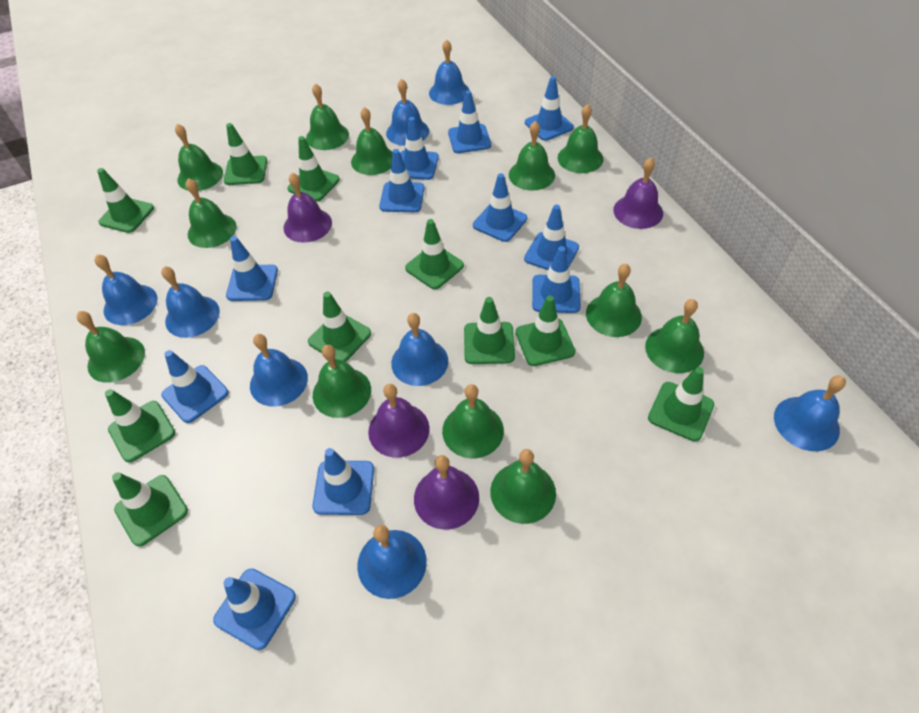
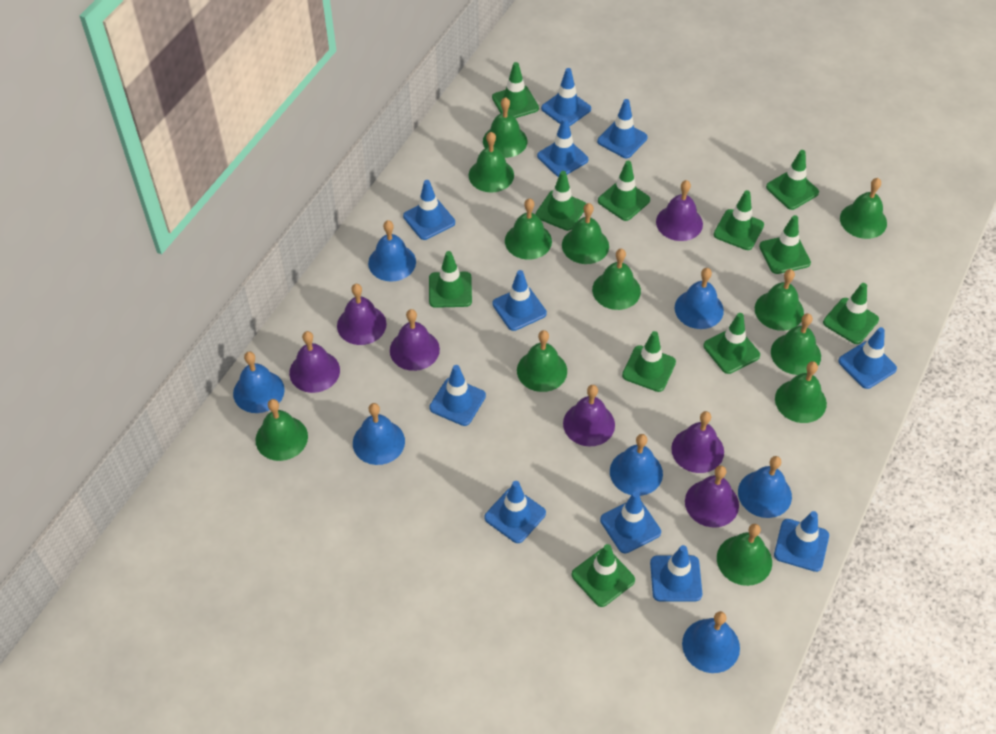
blue bell: [95,254,157,325] [161,266,220,338] [250,334,308,407] [357,525,427,599] [386,79,429,146] [391,313,448,386] [429,39,470,105] [774,376,846,451] = 8 -> [233,351,285,413] [353,403,405,465] [368,220,416,282] [610,434,663,496] [675,268,724,329] [682,611,740,673] [738,456,792,518] = 7
green traffic cone: [97,168,154,233] [105,389,175,462] [112,472,188,547] [224,123,267,185] [287,136,340,202] [308,292,371,362] [405,219,464,289] [464,297,515,364] [516,296,575,366] [648,367,714,441] = 10 -> [429,251,472,308] [492,62,539,118] [536,171,586,231] [571,544,635,607] [598,161,650,221] [622,331,676,392] [703,313,760,374] [714,190,764,250] [759,215,811,274] [766,150,819,210] [823,283,879,344] = 11
purple bell: [284,173,332,243] [368,384,430,458] [414,455,479,530] [613,158,663,229] = 4 -> [289,331,340,393] [337,284,387,345] [390,309,440,371] [563,385,615,447] [656,180,703,241] [671,411,724,473] [685,466,739,527] = 7

